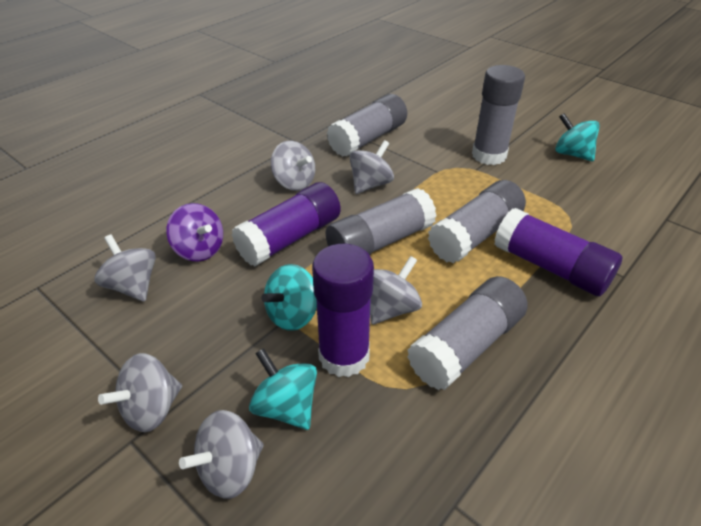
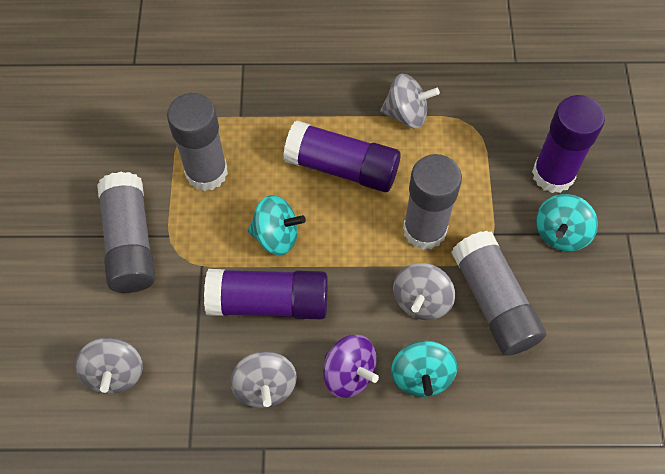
grey glue stick: [326,188,437,255] [327,94,407,157] [407,276,528,390] [428,180,526,263] [472,65,525,165] = 5 -> [97,172,155,293] [167,93,228,191] [403,154,462,250] [451,231,546,356] = 4
grey spinning top: [94,235,156,302] [98,353,182,432] [179,410,264,499] [271,141,315,191] [349,140,394,194] [370,256,422,325] = 6 -> [75,337,143,394] [230,351,297,408] [380,74,440,128] [393,263,455,320] = 4

